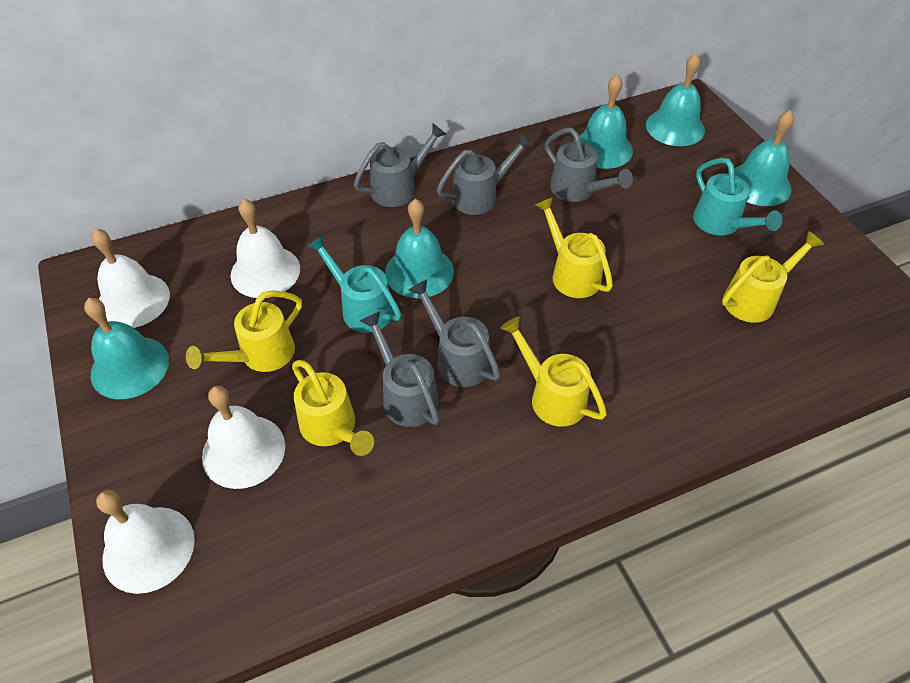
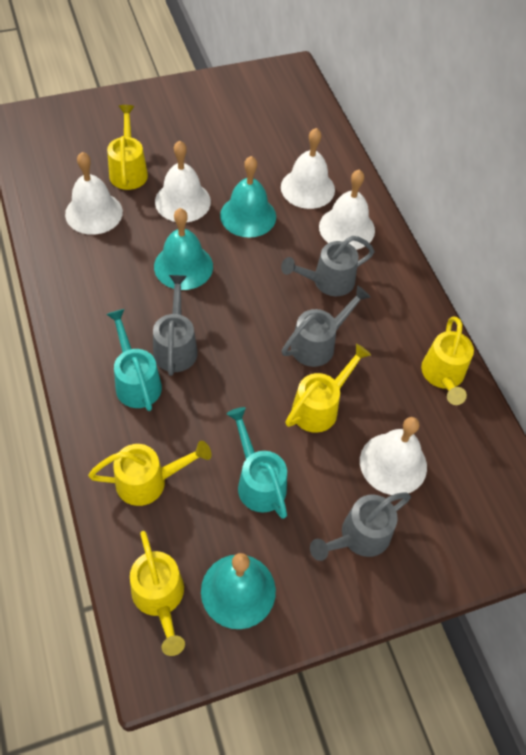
grey watering can: [354,123,447,207] [360,311,439,427] [409,279,501,387] [437,133,534,215] [545,128,633,202] = 5 -> [153,275,198,376] [281,236,374,296] [282,285,371,367] [310,493,411,561] = 4
turquoise bell: [84,298,169,399] [385,199,454,298] [574,74,633,169] [646,53,705,146] [734,110,794,206] = 5 -> [154,208,213,290] [201,553,276,629] [220,156,276,238] = 3
white bell: [91,228,170,328] [96,490,195,594] [202,386,285,489] [231,199,300,298] = 4 -> [65,152,123,235] [155,141,211,222] [281,128,335,209] [319,169,375,250] [360,417,427,495] = 5

